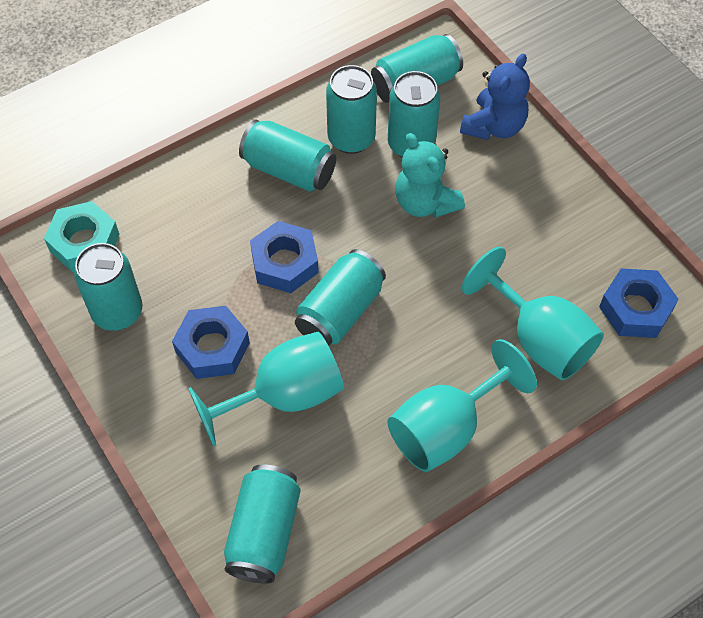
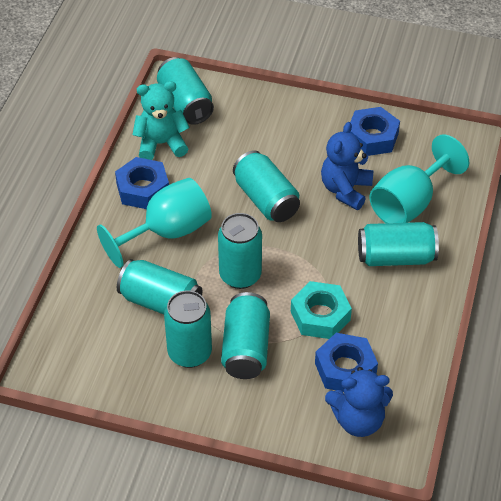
blue teddy bear: [460,54,530,140] = 1 -> [321,122,373,210] [325,367,393,437] = 2
turquoise goblet: [188,332,344,447] [387,339,537,472] [462,247,604,380] = 3 -> [97,178,212,268] [369,134,469,223] = 2

